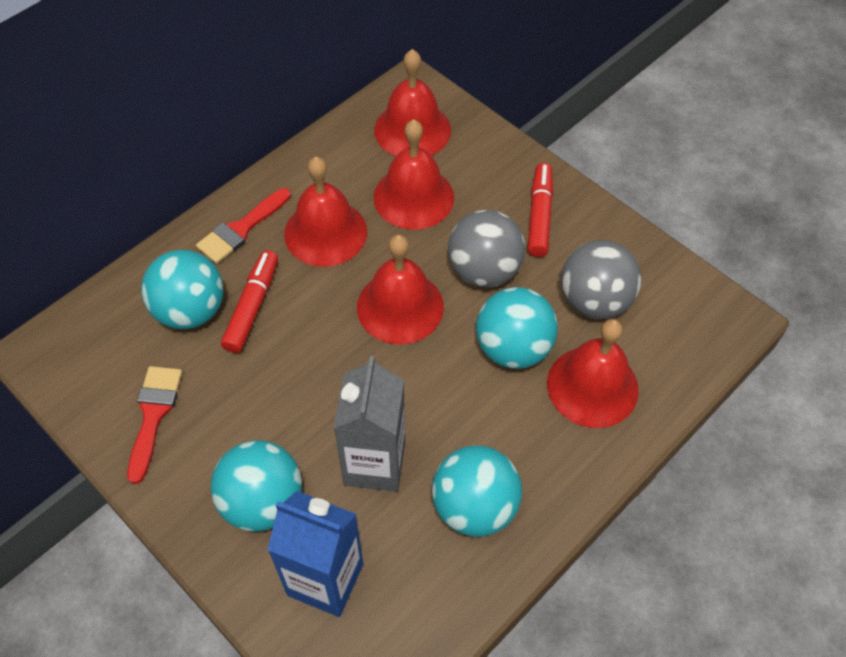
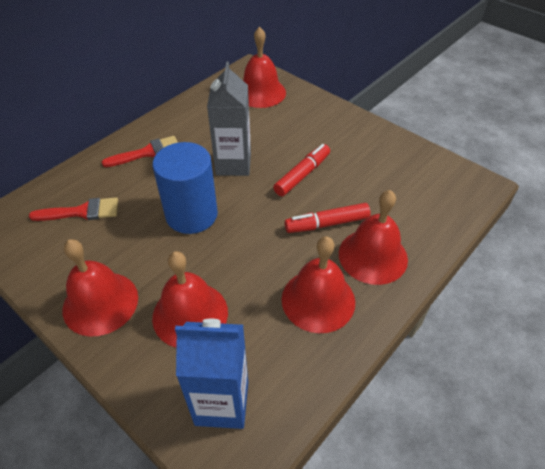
blue cylinder: none = 0 -> [153,142,218,234] = 1
grey ball: [448,210,525,287] [561,240,641,319] = 2 -> none = 0
turquoise ball: [141,250,223,329] [211,440,302,532] [432,445,522,537] [476,287,558,369] = 4 -> none = 0

